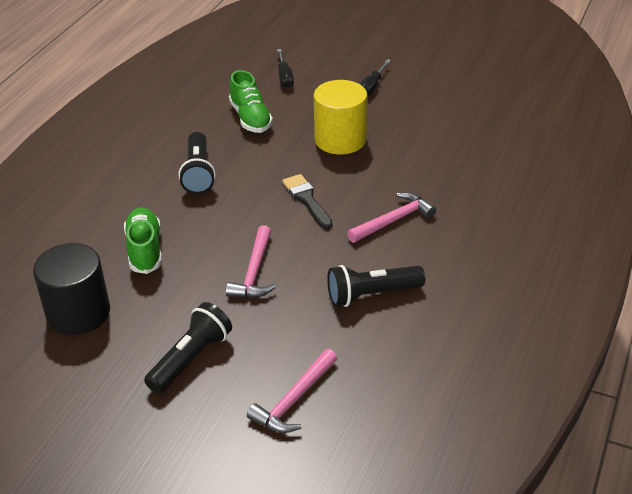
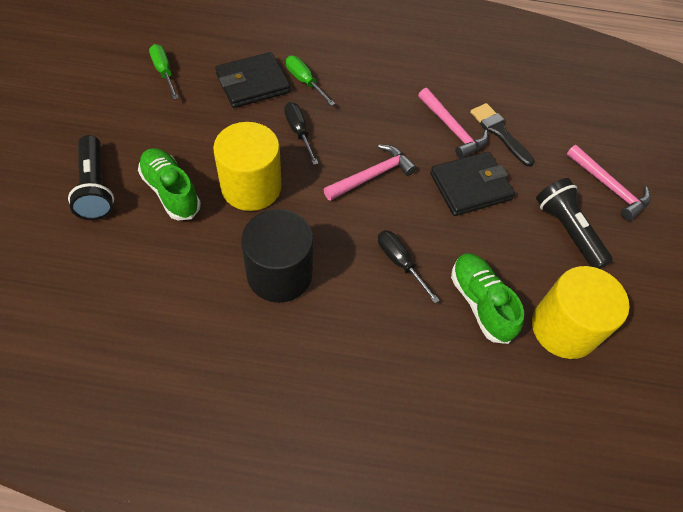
black flashlight: [144,302,232,394] [179,132,216,194] [327,265,425,307] = 3 -> [68,135,114,220] [536,178,613,269] = 2
black wallet: none = 0 -> [215,52,290,108] [430,152,515,216] = 2
green screwdriver: none = 0 -> [149,44,178,99] [286,56,335,106] = 2
yellow cylinder: [314,80,368,155] = 1 -> [213,122,282,211] [532,266,630,359] = 2

